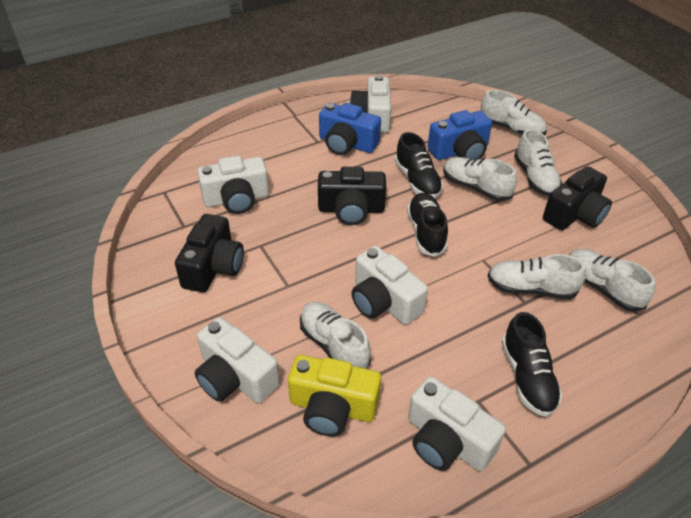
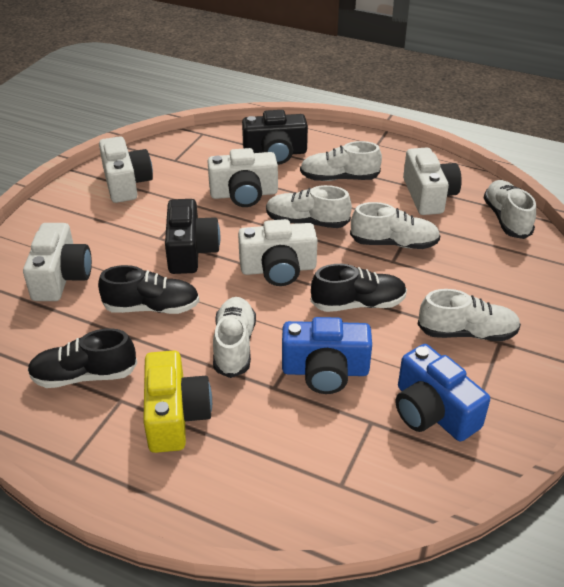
black camera: [175,214,244,293] [318,167,386,225] [543,166,612,230] = 3 -> [165,199,220,274] [242,110,308,165] = 2

